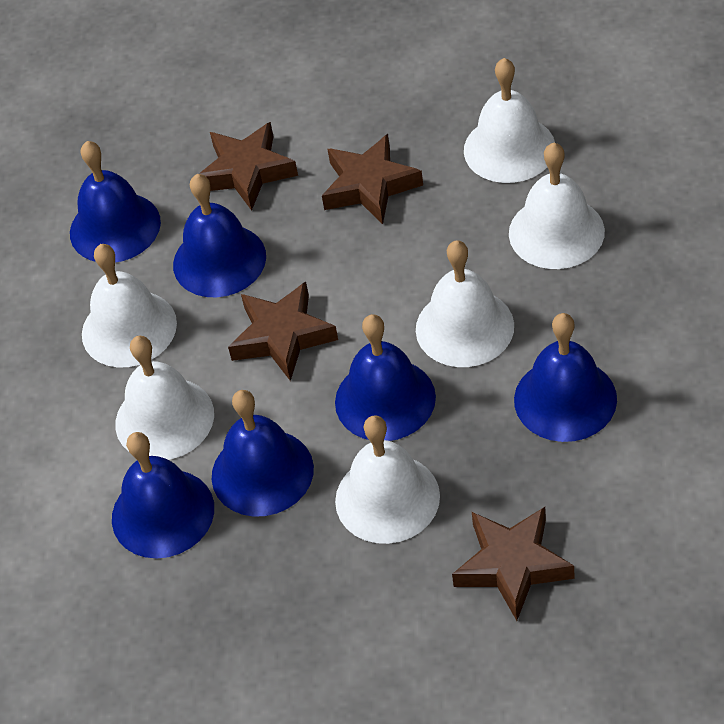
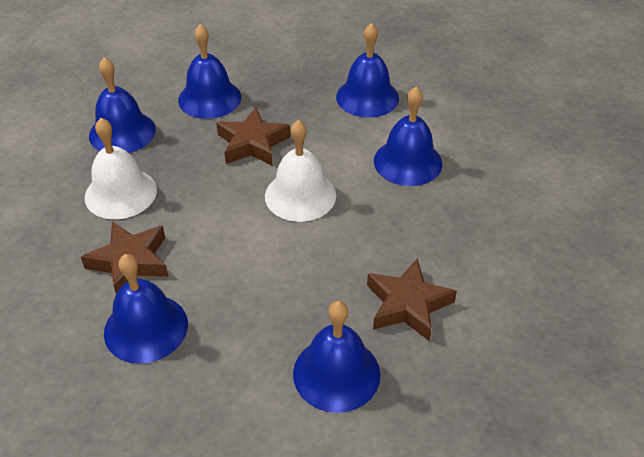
brown star: [199,122,298,211] [228,282,338,381] [322,134,423,224] [452,507,575,621] = 4 -> [81,221,169,294] [216,108,290,165] [367,259,457,341] = 3
white bell: [82,244,177,367] [115,335,214,460] [335,415,440,544] [416,240,514,367] [464,58,555,183] [509,143,605,269] = 6 -> [85,118,157,219] [265,120,336,222] = 2

